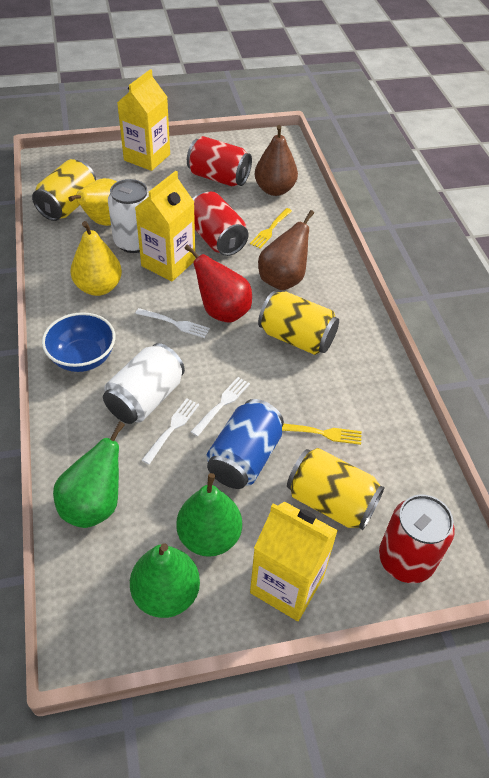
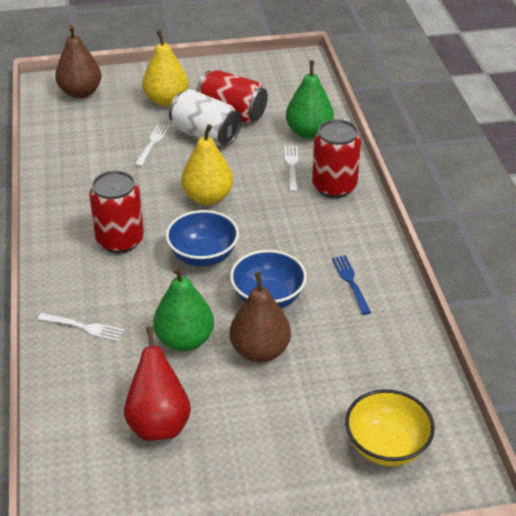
blue bowl: [42,312,115,372] = 1 -> [166,210,239,267] [230,250,307,308] = 2
blue can: [207,399,284,489] = 1 -> none = 0
blue fork: none = 0 -> [332,255,371,315] = 1
green pear: [53,421,125,528] [130,543,200,618] [176,473,242,557] = 3 -> [153,266,214,351] [286,60,334,139] = 2
white can: [103,343,185,424] [108,179,149,253] = 2 -> [169,89,242,146] = 1
yellow bowl: none = 0 -> [345,389,435,466] = 1
yellow can: [32,159,96,221] [258,291,339,355] [287,448,384,530] = 3 -> none = 0
yellow carton: [117,69,170,171] [135,171,196,281] [250,501,338,621] = 3 -> none = 0
yellow fork: [250,208,292,248] [282,424,362,445] = 2 -> none = 0

